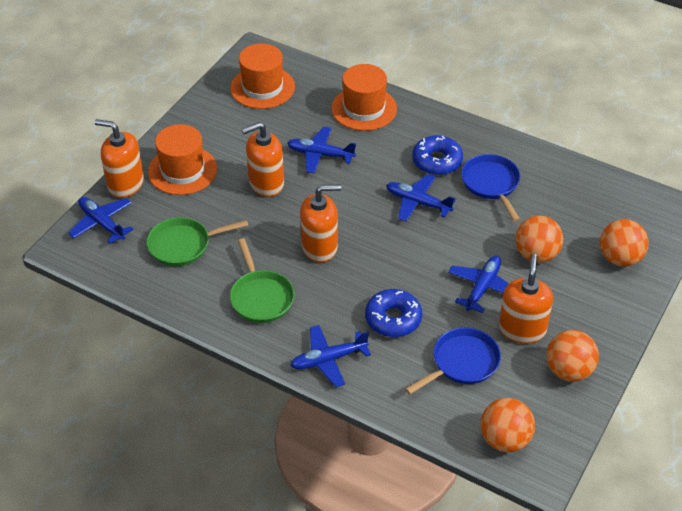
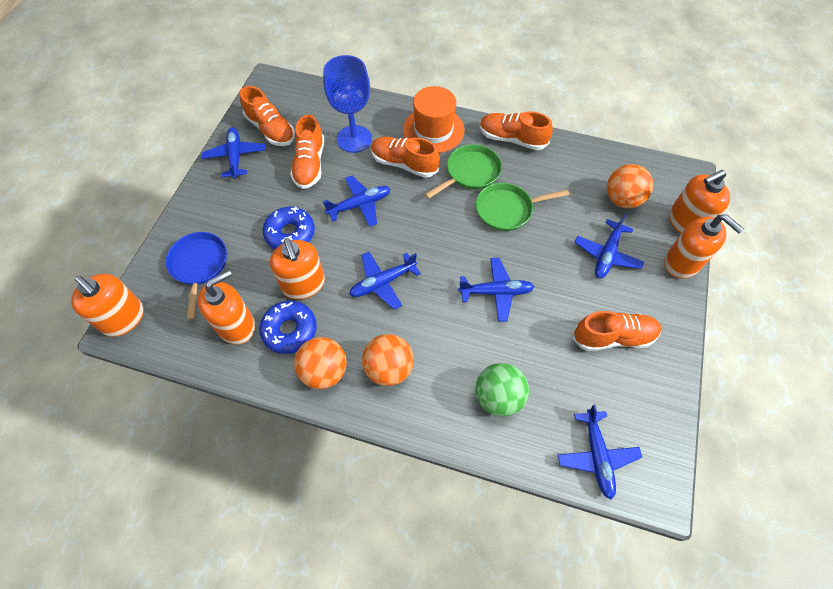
blue goblet: none = 0 -> [323,55,372,153] = 1
blue pan: [405,327,501,394] [461,154,520,222] = 2 -> [166,232,227,320] = 1
blue plane: [68,197,134,244] [287,127,356,173] [290,325,371,387] [386,174,456,221] [448,256,509,313] = 5 -> [202,127,265,179] [323,176,390,227] [349,252,421,310] [458,258,534,322] [558,405,642,500] [574,213,644,279] = 6
green ball: none = 0 -> [476,363,529,417] = 1
orange ball: [480,398,535,452] [515,215,563,263] [546,330,599,382] [600,219,649,267] = 4 -> [294,337,347,389] [362,334,414,386] [607,164,653,209] = 3
orange hat: [148,124,217,195] [230,43,295,109] [331,64,397,131] = 3 -> [403,86,465,153] = 1
orange shoe: none = 0 -> [240,86,295,146] [290,115,324,189] [371,137,440,178] [480,111,553,150] [572,311,661,351] = 5
orange soap dispenser: [95,119,144,198] [241,122,284,197] [300,185,341,263] [499,254,553,344] = 4 -> [71,274,144,337] [197,270,255,344] [270,238,325,299] [664,214,744,279] [669,170,730,234] = 5

